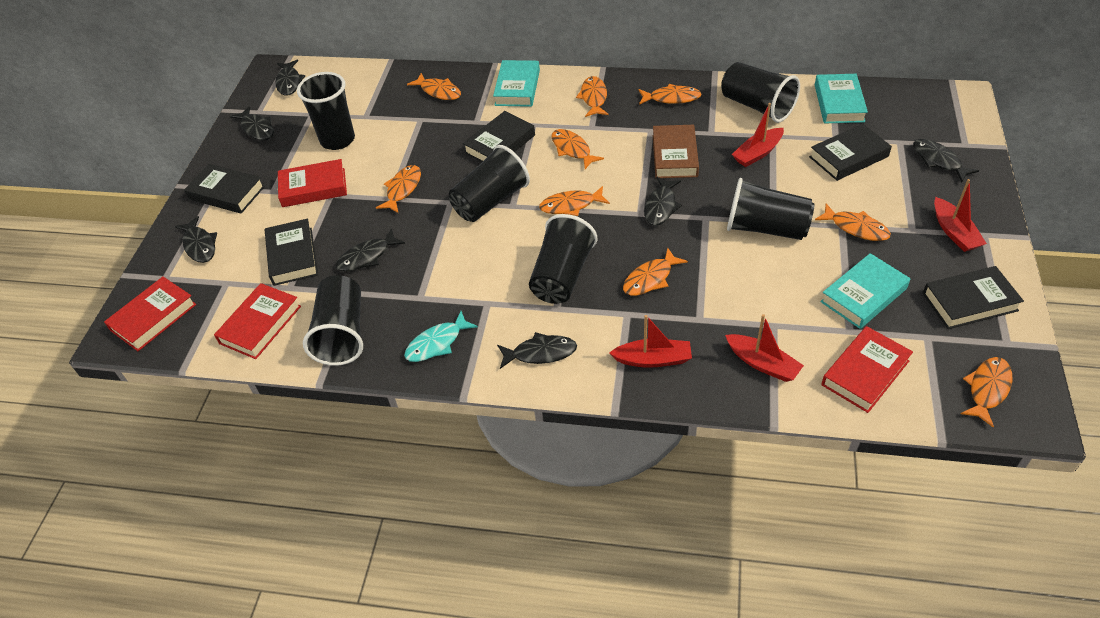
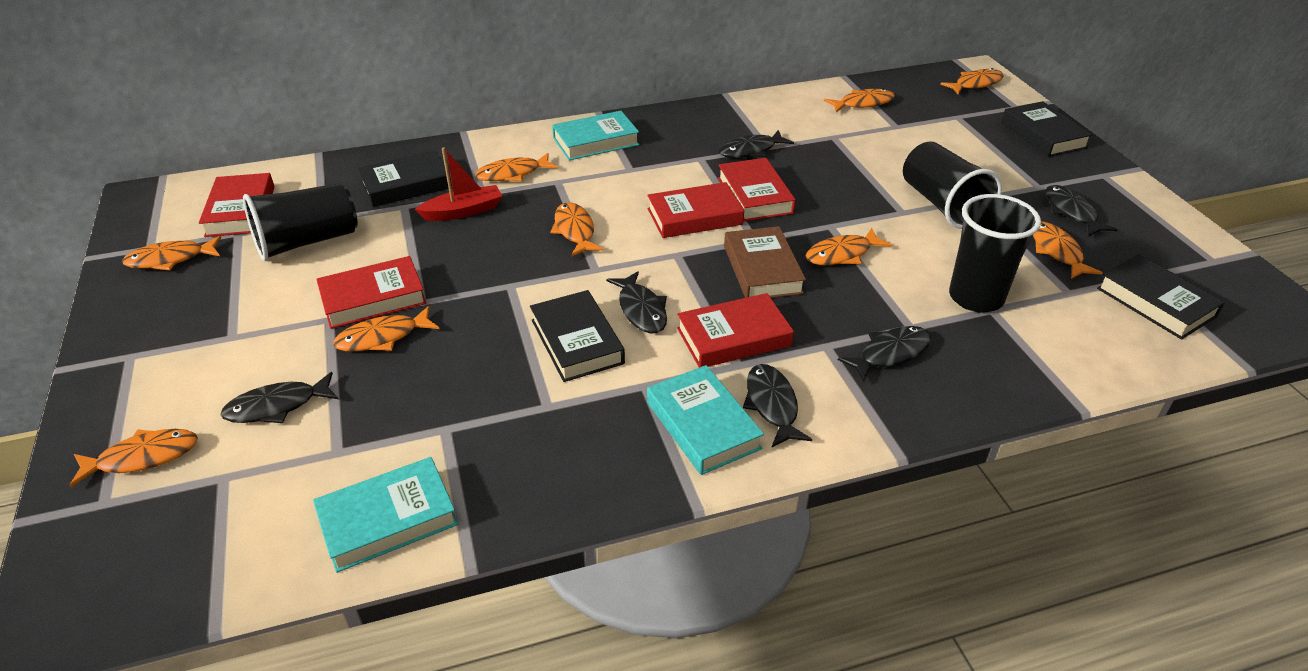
black book: [184,164,265,214] [265,218,318,286] [463,111,535,162] [809,124,892,181] [923,266,1024,329] = 5 -> [357,150,452,207] [530,290,625,382] [1001,101,1092,157] [1097,254,1225,340] = 4
black cup: [297,72,355,150] [303,275,363,366] [449,145,530,222] [529,214,597,304] [721,62,800,123] [727,178,815,240] = 6 -> [243,183,358,261] [903,142,1002,229] [949,194,1041,313] = 3
black fish: [175,216,217,263] [230,106,274,140] [275,60,305,96] [336,228,405,272] [497,332,577,369] [644,177,682,226] [913,139,979,182] = 7 -> [220,372,338,423] [606,271,667,333] [719,130,794,158] [743,364,812,447] [838,326,931,382] [1046,185,1117,236] = 6
red boat: [609,315,692,368] [725,314,804,382] [732,103,784,167] [934,179,987,252] = 4 -> [414,148,502,221] = 1
red book: [104,276,196,351] [214,283,301,359] [278,159,347,207] [821,326,913,413] = 4 -> [199,173,275,237] [316,256,426,329] [647,182,744,238] [677,293,794,368] [718,158,796,222] = 5
turquoise fish: [404,311,478,362] = 1 -> none = 0

